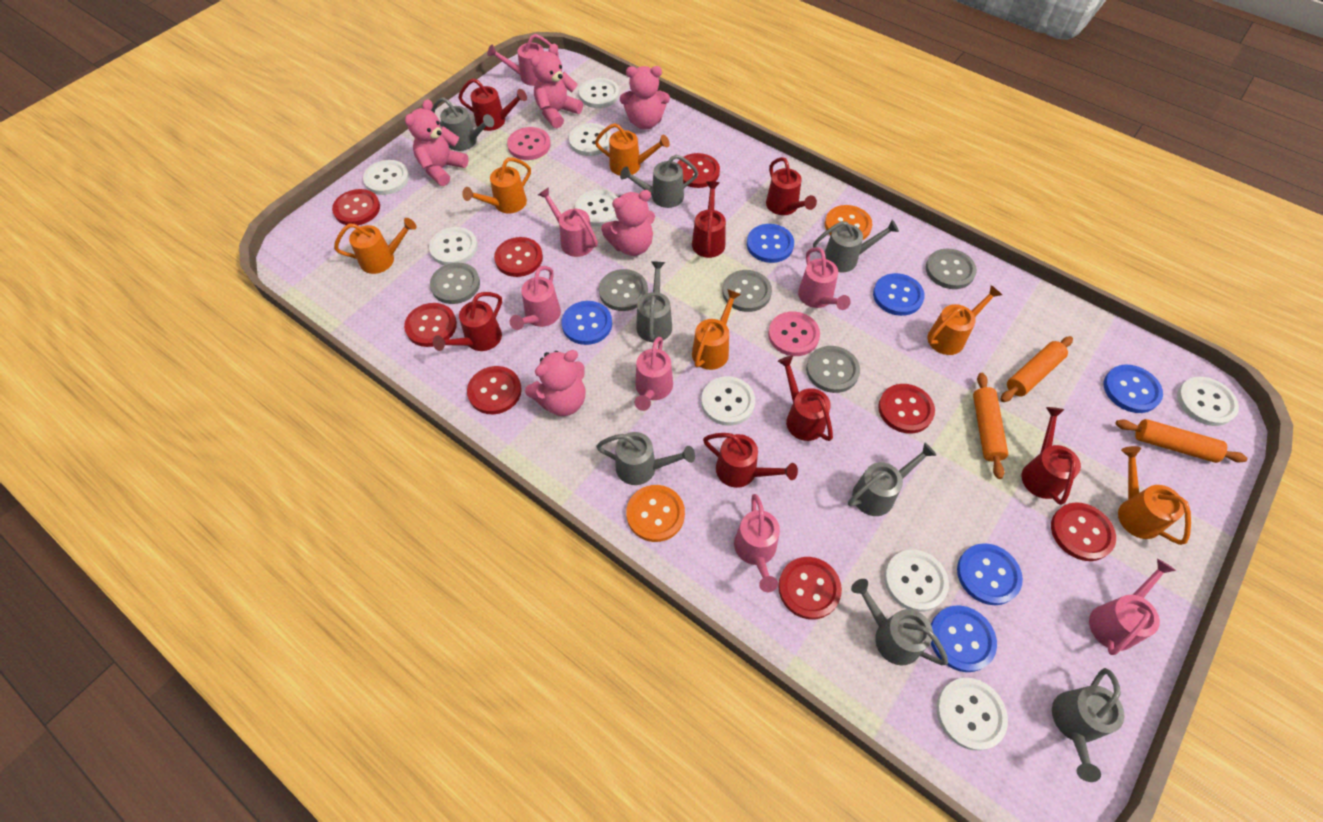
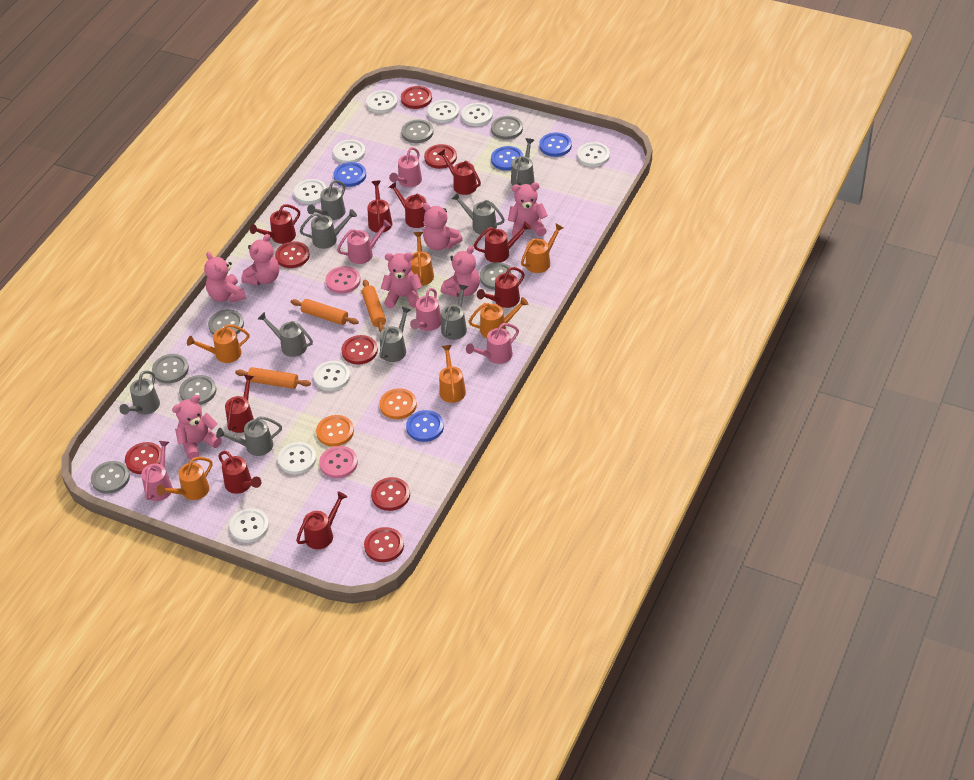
blue button: [561,301,612,345] [747,224,794,263] [873,273,925,316] [931,605,997,672] [957,543,1023,605] [1104,365,1163,413] = 6 -> [333,162,366,187] [406,410,444,442] [491,146,523,171] [539,133,572,157] = 4
grey button: [430,263,480,304] [599,269,648,311] [722,270,772,312] [806,346,860,393] [926,248,977,289] = 5 -> [91,461,130,494] [152,354,189,384] [179,375,216,405] [208,310,244,335] [401,119,433,143] [480,262,514,290] [491,116,523,140] = 7
grey watering can: [431,97,494,151] [596,432,695,485] [620,155,698,208] [636,261,672,342] [813,220,899,272] [848,442,937,516] [851,579,948,665] [1052,668,1124,782] = 8 -> [119,371,160,415] [216,416,282,456] [258,312,313,357] [300,209,357,249] [307,180,346,220] [380,307,411,362] [441,284,468,340] [452,193,505,235] [511,138,535,186] = 9
pink teddy bear: [405,99,469,186] [525,350,585,416] [531,44,583,128] [601,190,655,256] [620,66,670,130] = 5 -> [172,395,222,460] [204,252,246,303] [241,234,279,286] [381,253,422,309] [423,203,463,251] [441,246,480,297] [508,182,548,239] = 7
pink watering can: [487,34,559,86] [510,266,561,330] [538,187,598,257] [635,337,673,411] [734,494,780,592] [798,247,850,310] [1089,558,1176,655] = 7 -> [141,441,172,501] [337,219,391,264] [389,147,422,187] [410,288,441,331] [466,323,519,364] = 5
red button: [332,189,380,225] [404,303,457,347] [467,366,522,414] [494,237,543,277] [678,153,720,188] [778,557,842,620] [878,384,935,434] [1051,502,1116,561] = 8 -> [125,442,161,474] [275,241,310,268] [341,335,378,365] [364,527,404,562] [371,477,410,511] [401,86,432,109] [424,144,457,169] = 7
red watering can: [433,292,502,351] [458,78,527,131] [692,181,726,258] [703,433,798,488] [766,157,817,215] [778,356,833,441] [1022,407,1081,505] = 7 -> [218,451,261,494] [225,375,254,433] [250,204,300,244] [296,491,347,549] [367,181,392,233] [389,182,426,228] [438,149,481,195] [474,222,531,263] [477,267,525,308] = 9

